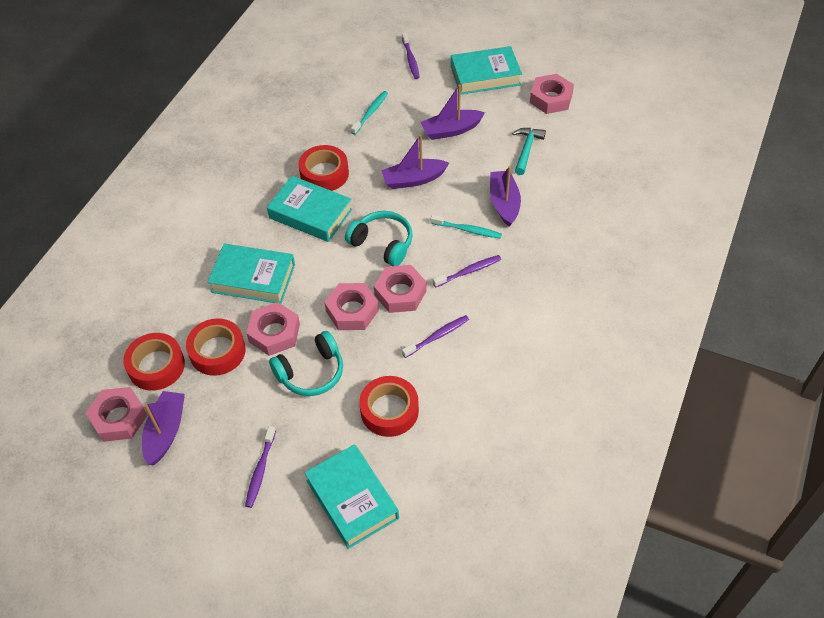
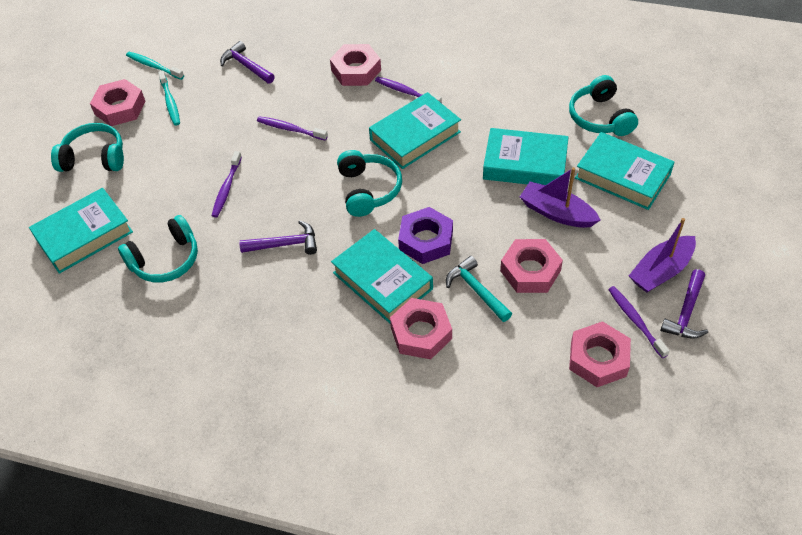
purple boat: [142,391,185,465] [381,135,449,189] [421,84,485,140] [490,166,521,227] = 4 -> [520,167,601,228] [629,218,696,293] = 2
purple hammer: none = 0 -> [220,41,275,84] [239,221,317,255] [660,269,708,338] = 3
purple nut: none = 0 -> [398,207,453,264] = 1
red tape: [123,333,185,391] [186,318,245,376] [298,145,349,191] [359,376,419,437] = 4 -> none = 0
turquoise book: [208,244,295,304] [267,176,352,242] [304,444,399,549] [451,46,522,94] = 4 -> [29,188,133,274] [331,229,433,323] [369,92,461,169] [483,128,569,185] [575,132,675,210] = 5
turquoise headphones: [269,331,343,396] [345,211,413,266] = 2 -> [51,123,124,172] [118,215,198,282] [337,150,402,217] [569,75,638,136] = 4

